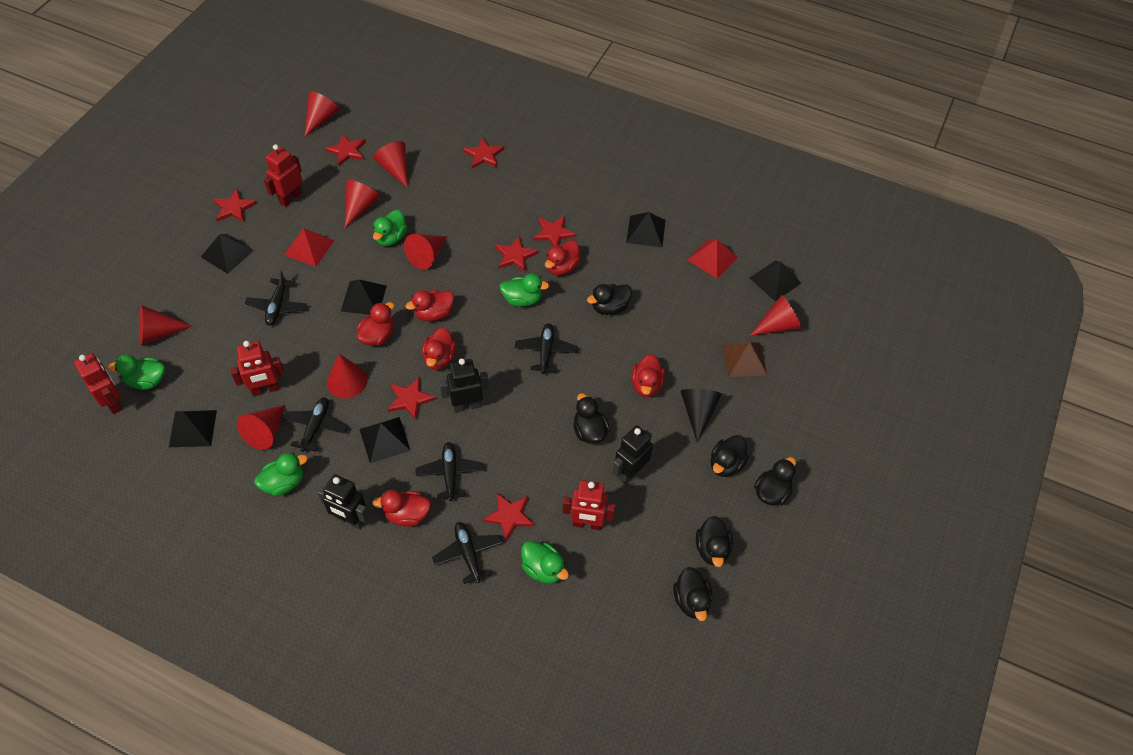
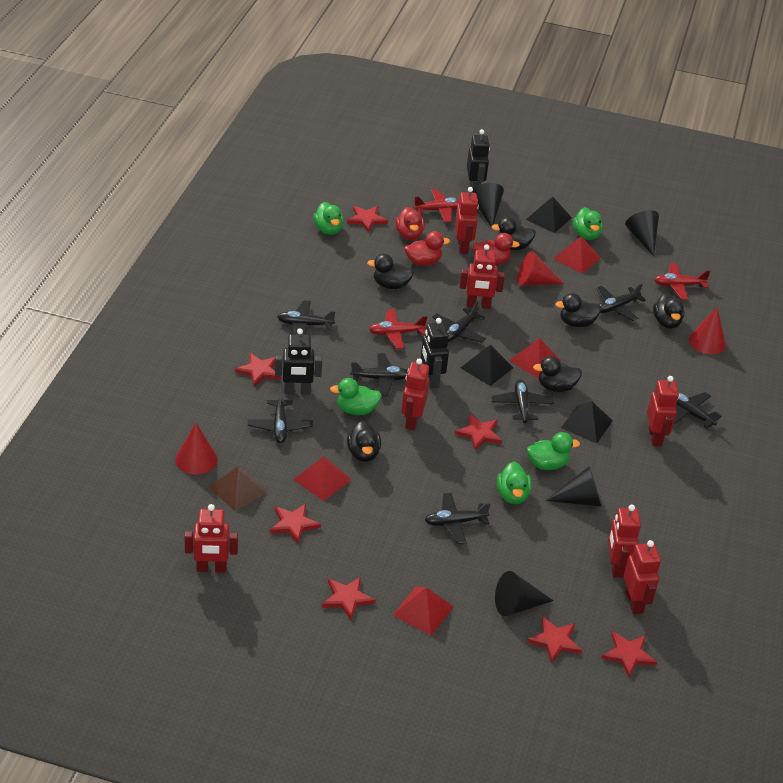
black cone: [680,389,722,443] = 1 -> [471,183,504,227] [495,571,554,616] [545,466,602,507] [625,210,659,256] = 4
black plane: [245,270,307,326] [282,397,348,452] [415,442,484,501] [432,522,503,584] [515,323,578,374] = 5 -> [248,389,313,443] [277,300,336,335] [350,353,408,396] [425,493,491,544] [433,302,486,343] [491,379,554,423] [596,283,646,321] [674,392,722,428] = 8
black pyramid: [169,410,217,447] [201,234,254,274] [341,280,387,315] [360,417,411,463] [626,212,665,247] [750,260,802,301] = 6 -> [461,345,513,386] [526,197,572,233] [561,401,613,444] = 3
red cone: [139,305,192,345] [237,405,286,450] [304,91,340,137] [327,354,368,398] [344,180,380,228] [373,141,408,188] [404,234,447,270] [750,295,802,336] = 8 -> [175,423,218,474] [517,251,564,285] [689,307,726,354] = 3
red duck: [356,302,394,346] [372,490,431,527] [406,290,454,321] [422,327,456,370] [545,240,581,275] [631,354,665,397] = 6 -> [395,207,425,240] [404,231,450,266] [473,233,520,265] = 3
red plane: none = 0 -> [369,309,427,349] [413,189,459,222] [654,263,711,300] = 3
red pyramid: [284,228,335,267] [688,239,738,279] = 2 -> [293,456,352,501] [393,587,454,636] [509,338,562,379] [553,236,601,274] = 4
red robot: [74,353,123,414] [230,341,285,396] [264,144,303,207] [563,480,616,530] = 4 -> [184,504,238,573] [401,358,429,430] [455,187,479,254] [460,244,505,309] [608,505,641,578] [624,540,661,614] [647,376,679,446] = 7

